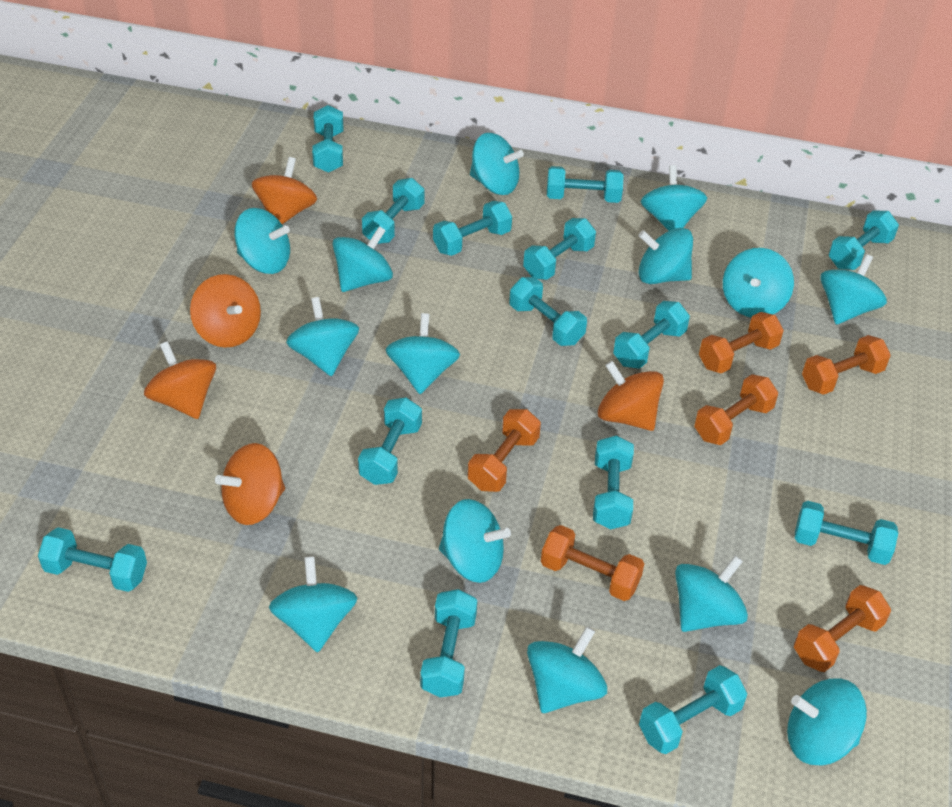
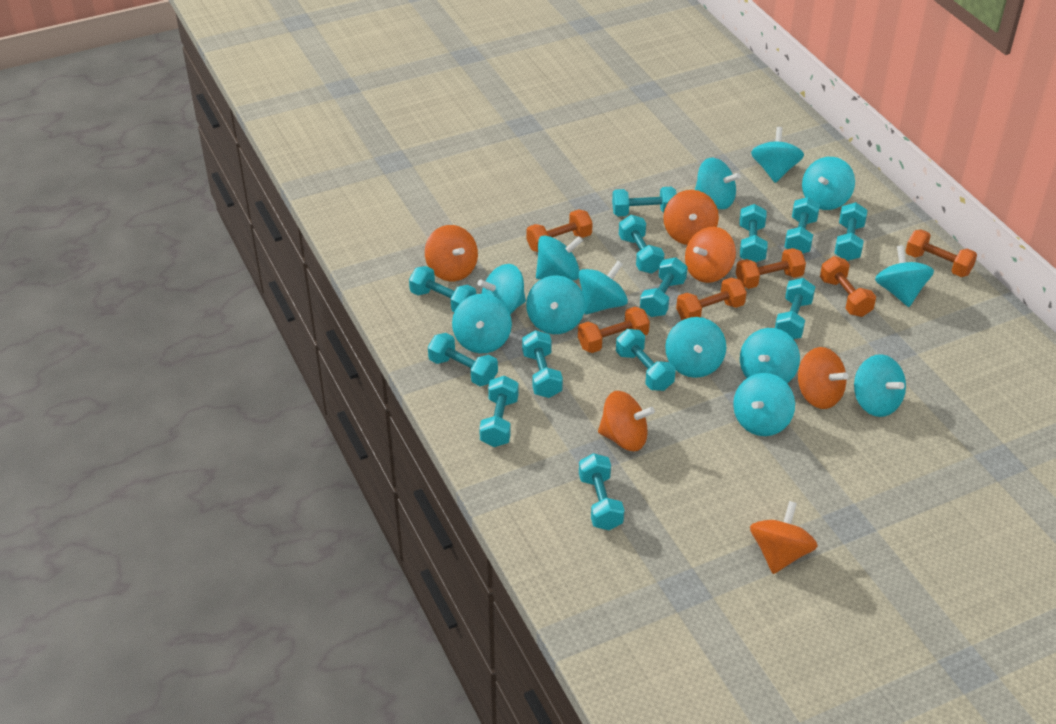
orange spinning top: [144,341,216,419] [190,274,261,348] [215,443,285,525] [252,157,317,224] [598,361,664,431] = 5 -> [425,225,478,281] [598,391,655,451] [663,190,719,245] [685,227,736,283] [750,501,818,574] [798,347,848,409] = 6
turquoise dumbbell: [38,527,147,592] [312,105,343,173] [358,397,422,485] [362,178,424,244] [420,589,477,697] [433,201,512,256] [509,277,587,346] [523,218,596,280] [547,166,624,203] [593,435,634,529] [613,301,690,369] [639,665,747,754] [795,501,898,565] [829,210,899,270] = 14 -> [409,266,476,312] [428,333,498,386] [479,376,518,447] [522,330,563,398] [579,453,624,530] [612,187,676,216] [616,329,676,391] [619,215,664,274] [640,257,687,317] [739,204,768,262] [775,278,815,339] [784,197,820,253] [834,202,867,261] = 13
turquoise spinning top: [235,208,290,274] [269,556,357,652] [286,297,359,376] [332,226,393,292] [386,313,460,394] [439,499,511,583] [470,133,524,195] [527,626,607,713] [638,228,693,284] [641,165,707,231] [675,555,748,632] [723,248,794,318] [787,679,867,766] [820,254,887,325] = 14 -> [452,294,512,353] [477,264,526,314] [526,275,585,334] [536,235,583,281] [579,261,628,314] [665,317,726,378] [695,158,741,209] [733,373,795,436] [740,328,800,383] [751,127,804,183] [802,157,855,210] [854,354,906,417] [875,245,934,307] = 13

